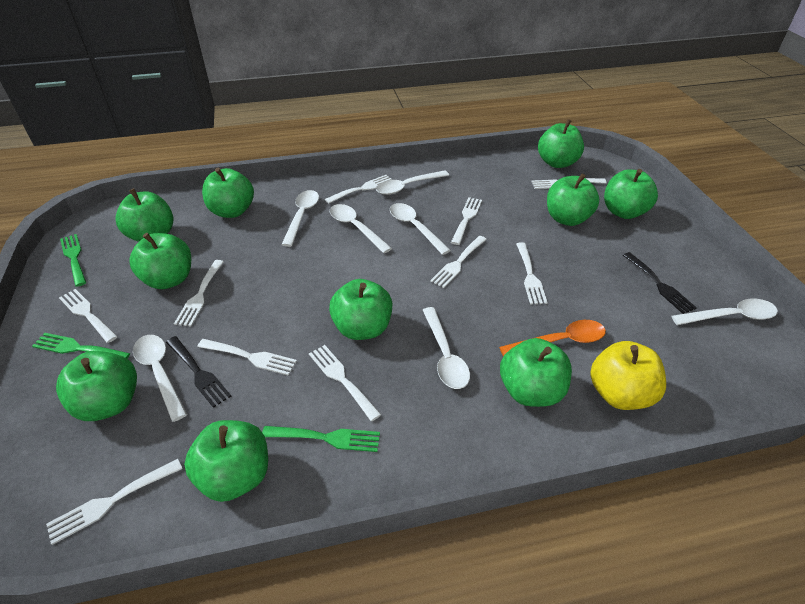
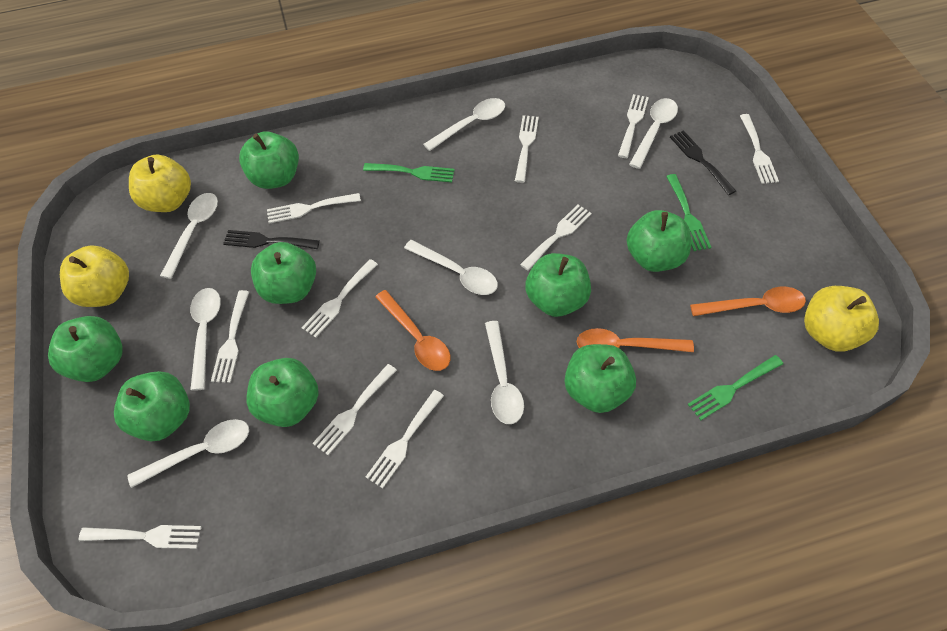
green apple: [56,351,137,421] [116,188,174,242] [129,233,191,289] [184,420,268,502] [202,168,254,218] [329,279,392,340] [500,338,572,407] [538,119,584,168] [547,173,599,226] [604,169,658,219] = 10 -> [48,316,123,382] [114,371,190,441] [239,131,299,189] [247,358,319,427] [251,242,316,304] [525,253,591,317] [565,344,636,413] [626,210,691,272] = 8
orange spoon: [499,320,606,356] = 1 -> [375,290,450,371] [577,328,694,352] [690,287,806,316] = 3
yellow apple: [590,341,666,410] = 1 -> [60,246,129,307] [129,154,191,212] [804,286,879,352] = 3

